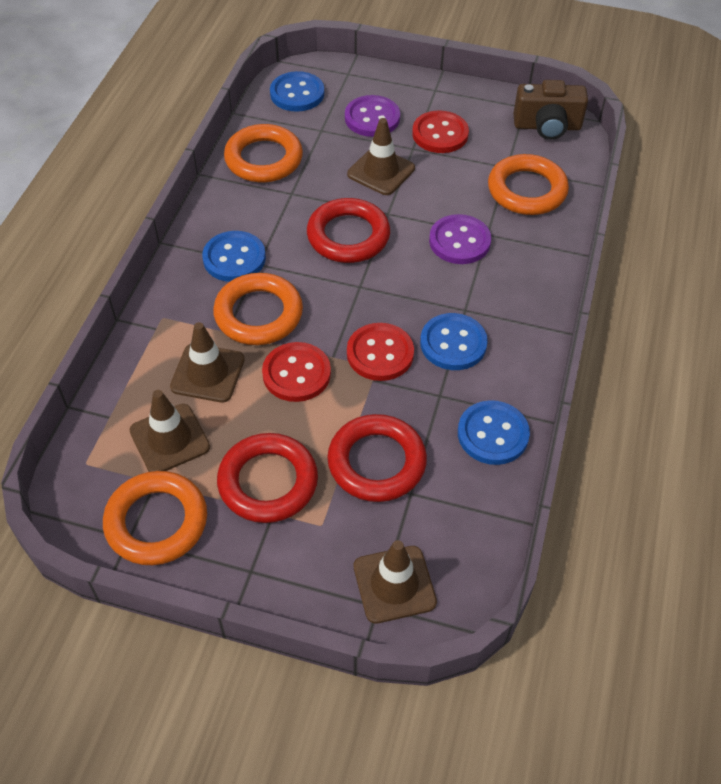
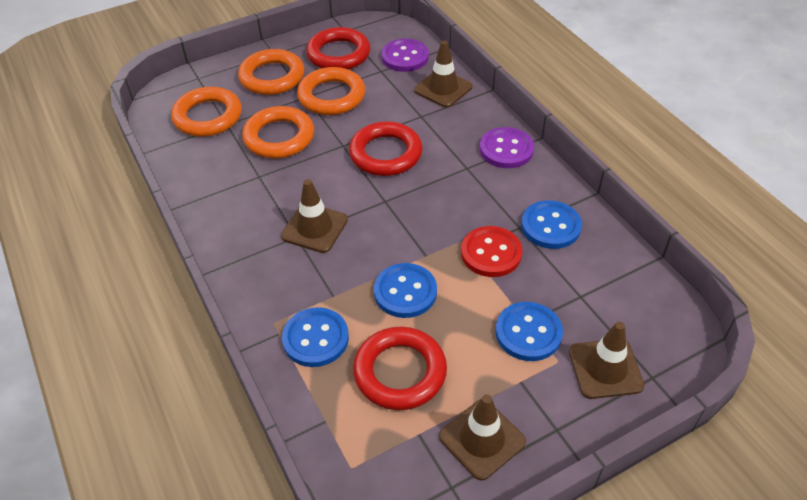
brown camera: [513,80,588,140] = 1 -> none = 0
red button: [262,342,331,402] [347,323,414,381] [412,111,469,153] = 3 -> [461,226,523,277] = 1

